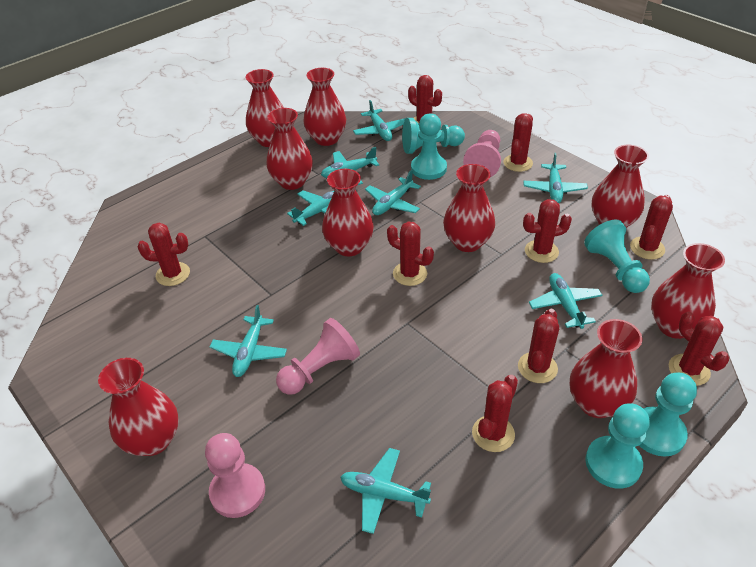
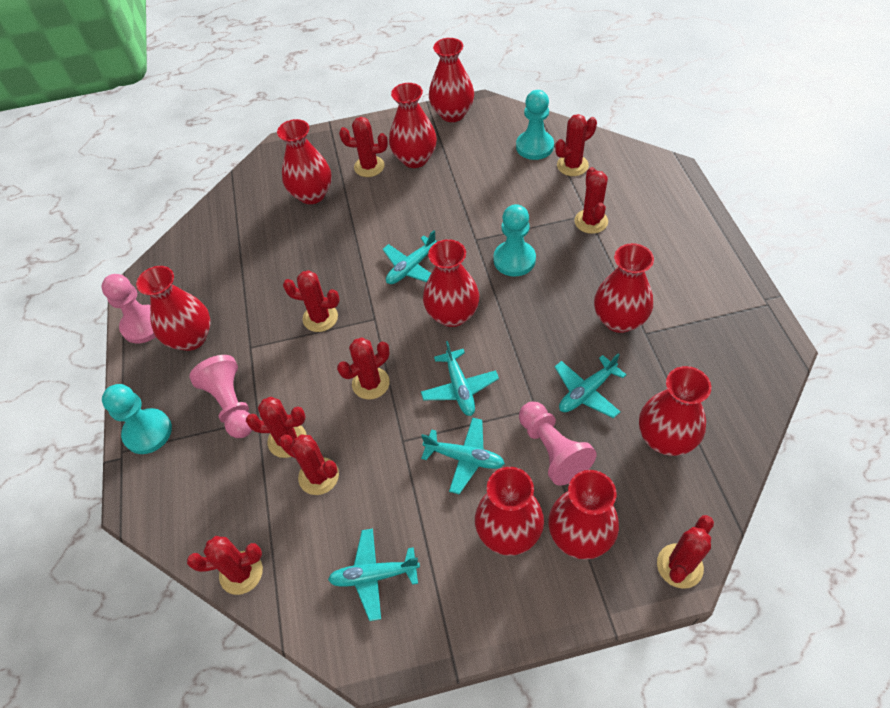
turquoise pawn: [402,118,465,154] [411,113,447,180] [584,219,650,293] [585,403,650,489] [639,373,697,456] = 5 -> [102,384,172,454] [493,204,536,277] [516,90,554,160] = 3
turquoise plane: [210,305,287,377] [287,190,334,226] [321,147,379,185] [340,448,431,534] [353,100,405,141] [365,170,421,215] [523,153,588,203] [529,273,603,329] = 8 -> [328,529,420,621] [383,230,437,284] [421,341,499,416] [421,417,505,494] [555,353,626,418] = 5

